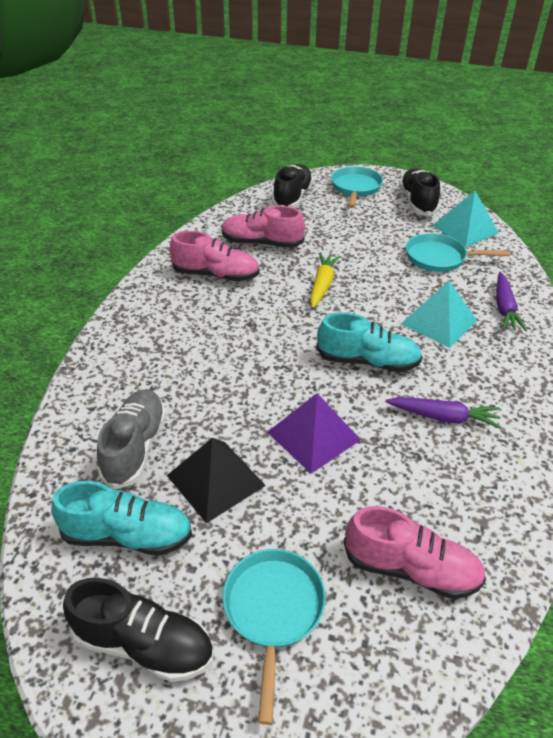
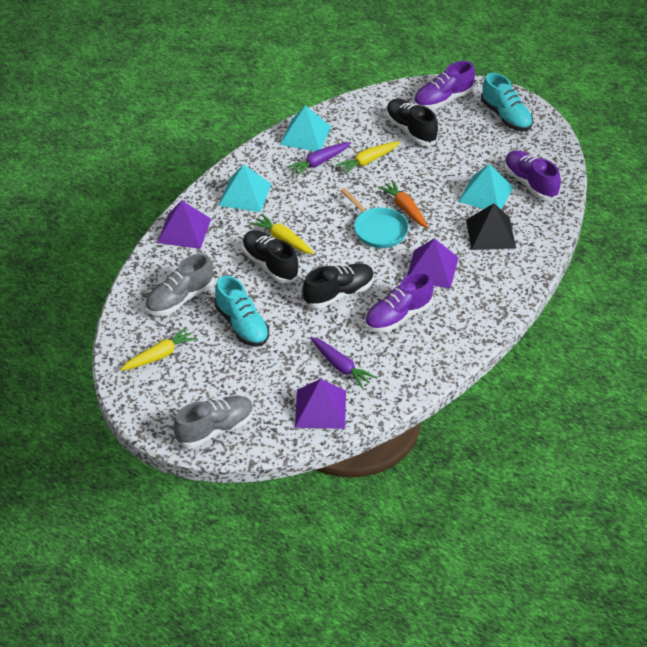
grey shoe: [97,390,166,490] = 1 -> [145,253,214,316] [173,396,254,448] = 2
orange carrot: none = 0 -> [378,180,428,228] = 1
pink shoe: [170,231,260,281] [221,206,305,248] [343,506,486,599] = 3 -> none = 0
purple pyramid: [267,393,361,474] = 1 -> [157,200,211,249] [295,379,346,429] [407,238,459,289] = 3
purple shoe: none = 0 -> [365,272,434,333] [414,61,475,110] [504,150,561,200] = 3
turquoise pan: [223,549,326,725] [331,166,383,208] [406,233,510,272] = 3 -> [340,188,409,248] = 1
turquoise pyramid: [401,281,477,348] [433,191,499,247] = 2 -> [218,164,271,212] [280,105,331,151] [458,164,514,210] = 3
yellow carrot: [310,253,340,308] = 1 -> [120,327,197,371] [250,214,314,254] [336,141,400,175] = 3

